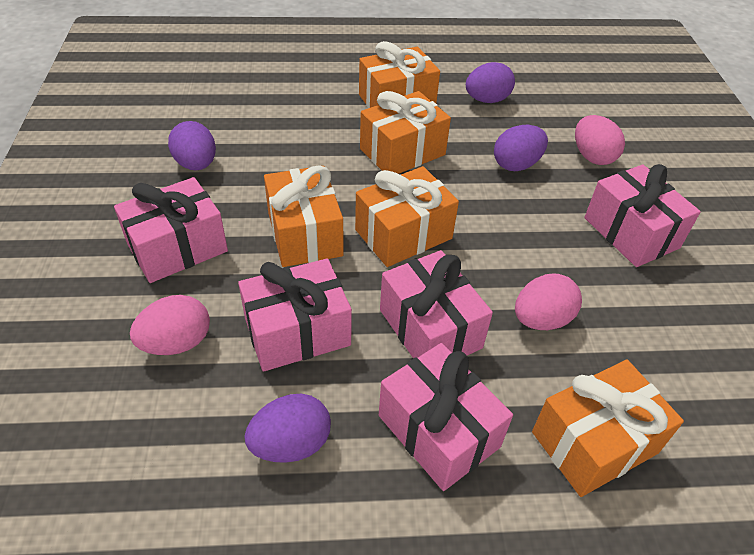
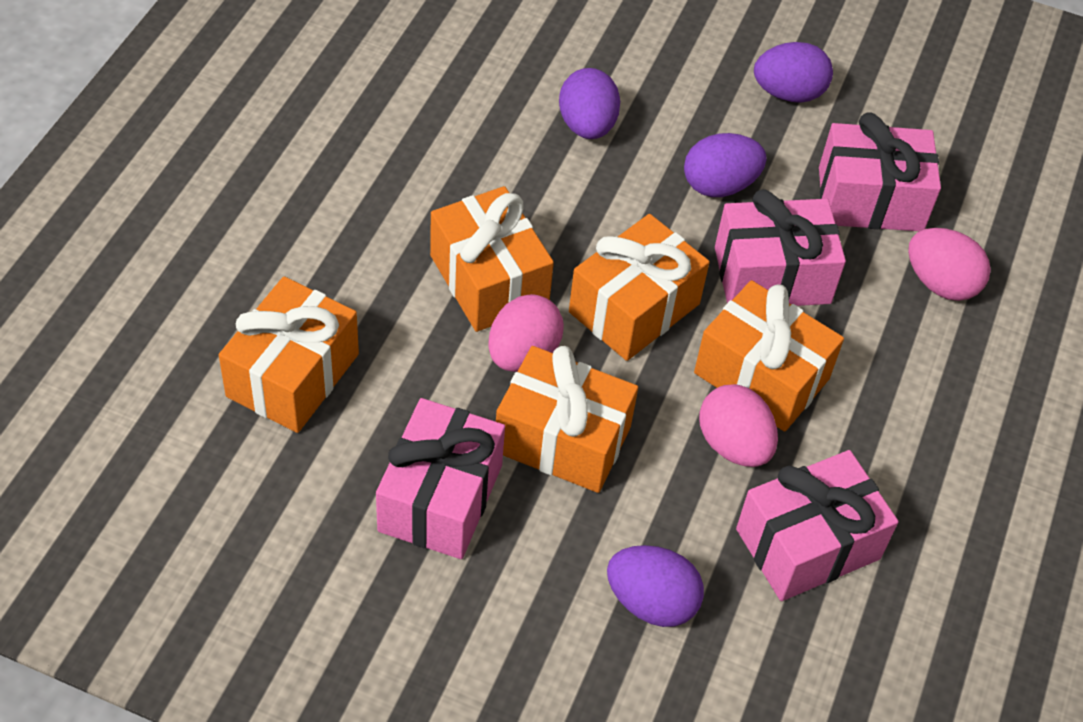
pink gift: [114,177,228,283] [238,259,352,372] [379,343,513,491] [380,250,493,359] [584,164,701,267] = 5 -> [376,398,505,559] [715,189,846,306] [736,450,898,601] [819,112,941,231] = 4

